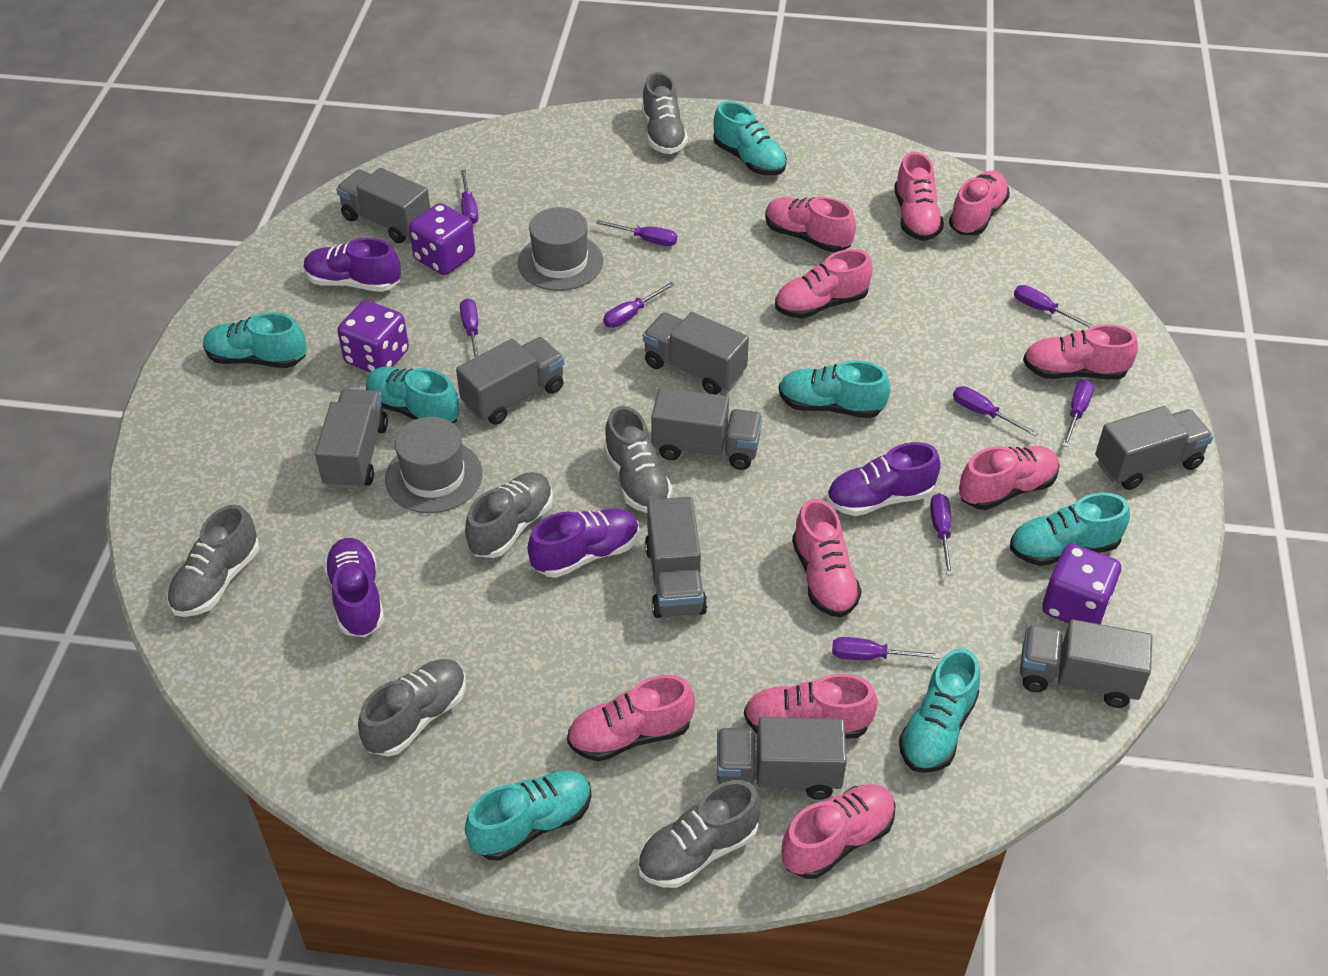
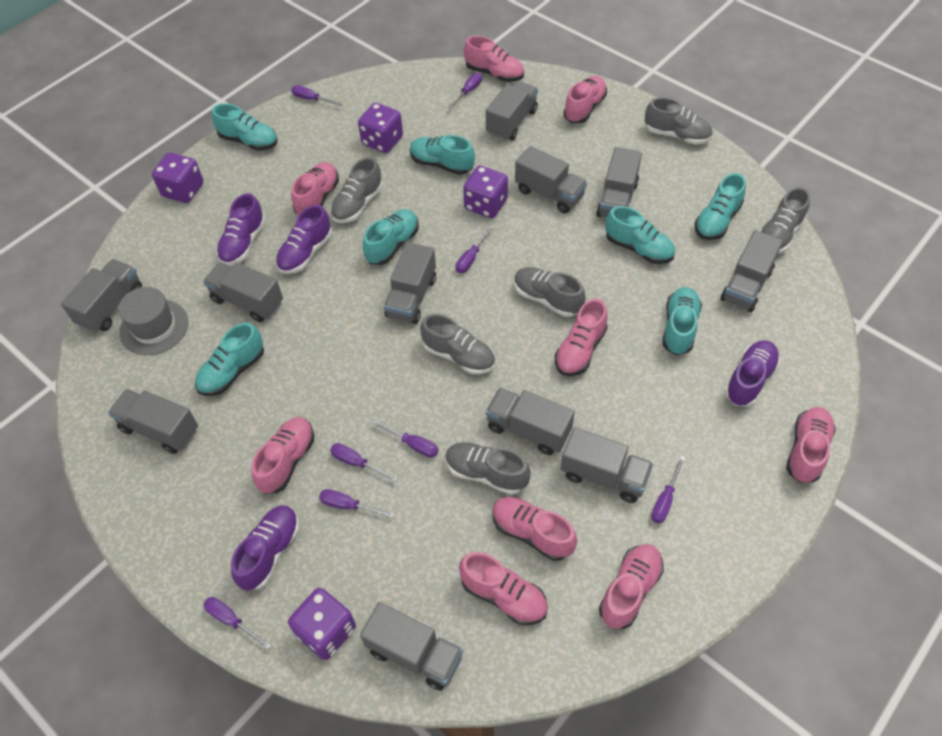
grey hat: [385,417,483,513] [518,207,604,291] = 2 -> [118,287,188,355] = 1
grey truck: [315,389,388,490] [336,168,430,243] [456,337,564,425] [643,312,749,395] [645,497,707,618] [651,387,762,470] [717,717,847,800] [1020,619,1152,708] [1095,406,1213,490] = 9 -> [61,259,142,333] [108,389,198,454] [203,262,283,322] [360,602,463,691] [384,242,436,324] [486,81,538,141] [486,388,575,455] [515,146,587,214] [561,427,653,503] [596,147,642,218] [720,230,783,312] = 11
pink shoe: [567,675,695,761] [744,673,878,739] [765,197,856,252] [775,249,873,319] [781,784,896,879] [792,499,862,617] [894,152,944,241] [949,171,1010,235] [959,446,1060,510] [1023,324,1138,380] = 10 -> [252,417,314,494] [291,162,339,216] [459,552,548,625] [464,36,524,82] [492,497,577,561] [555,298,608,376] [563,76,607,123] [599,544,664,629] [786,407,836,483] = 9
purple dice: [337,300,409,373] [409,203,475,275] [1042,544,1121,624] = 3 -> [152,153,204,203] [288,588,356,660] [358,103,403,153] [463,166,508,218] = 4
purple screwdriver: [460,298,478,358] [461,170,478,225] [596,220,677,246] [603,282,675,328] [832,637,940,660] [930,493,953,575] [953,386,1038,436] [1014,285,1095,328] [1062,379,1094,447] = 9 -> [203,597,271,649] [291,85,342,106] [319,489,394,518] [330,443,398,482] [372,420,439,458] [447,73,482,109] [456,227,493,273] [651,456,685,524] = 8

